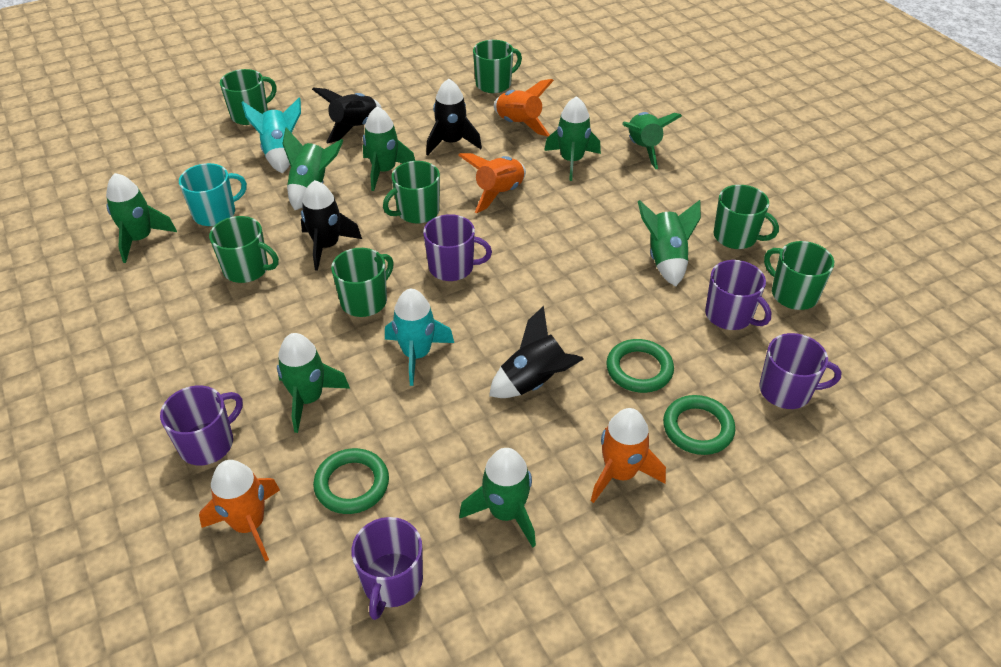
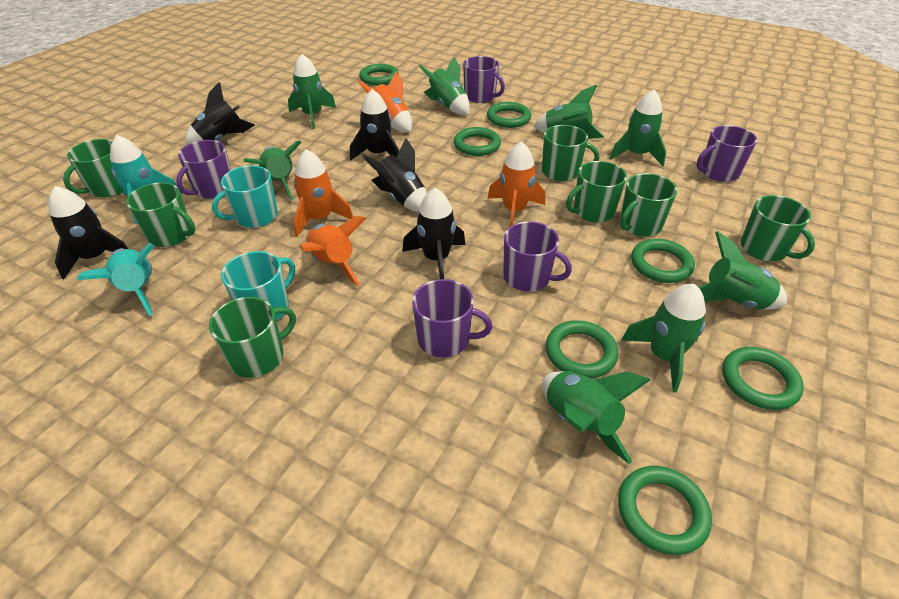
black rocket: [301,180,362,271] [312,88,382,143] [426,79,482,156] [489,306,583,398] = 4 -> [49,186,128,279] [185,82,255,146] [350,89,399,161] [361,138,427,213] [402,188,465,279] = 5
green ring: [313,448,389,514] [606,339,674,393] [663,395,736,455] = 3 -> [359,64,399,86] [453,127,501,156] [487,102,531,128] [546,320,618,379] [618,466,712,555] [631,239,695,283] [722,347,804,410] = 7
turquoise mug: [179,163,247,226] = 1 -> [212,166,278,228] [221,251,295,320] = 2

